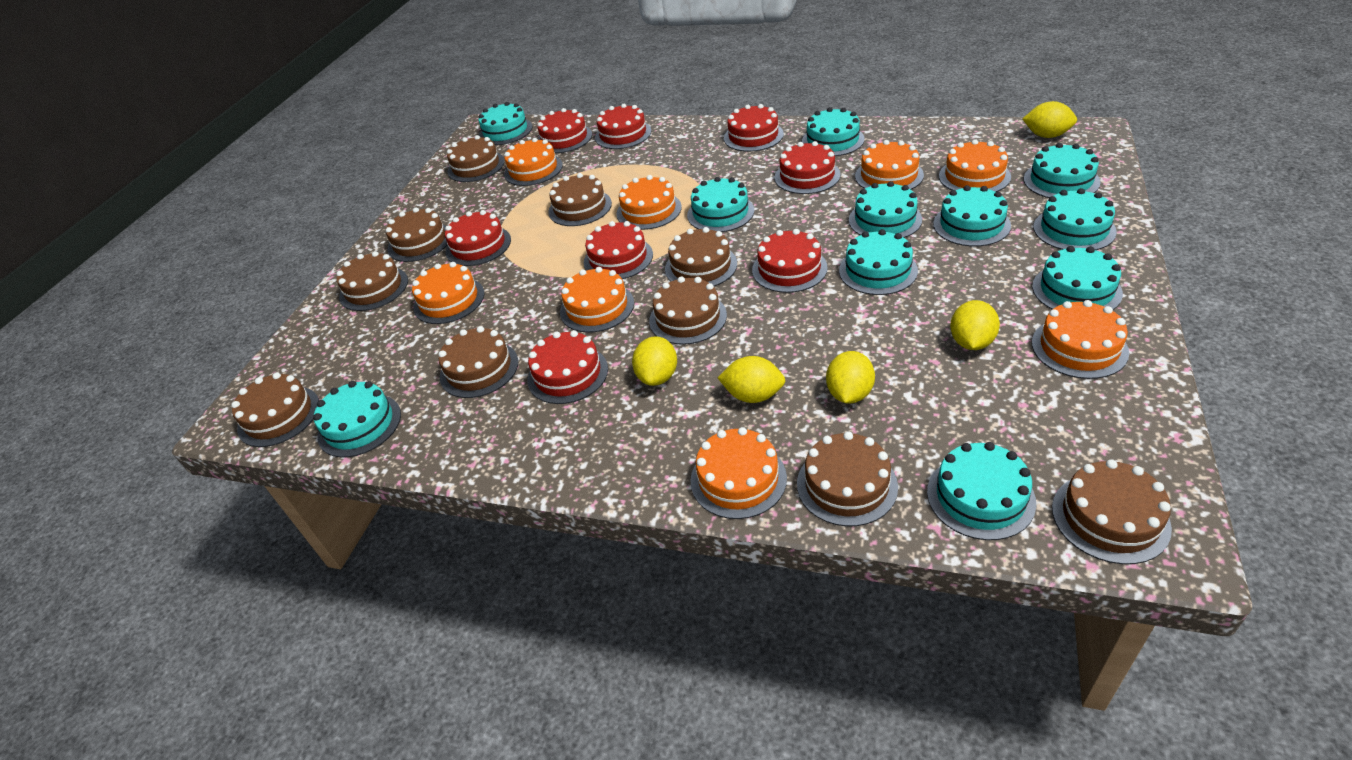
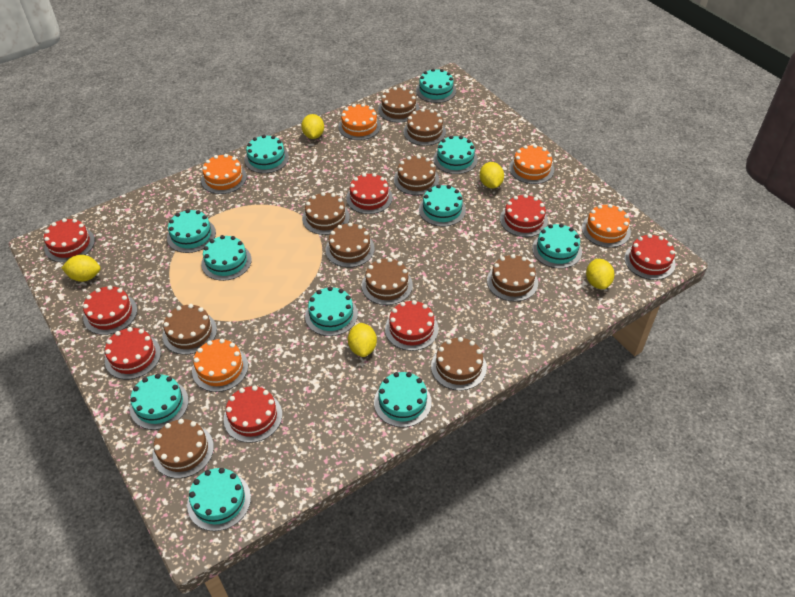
orange cake: [412,262,484,324] [504,138,563,186] [560,267,634,333] [616,175,682,230] [690,427,787,519] [855,140,924,190] [939,139,1011,192] [1032,300,1129,379] = 8 -> [192,339,248,392] [201,154,247,194] [338,103,381,140] [509,145,554,184] [582,204,631,247] = 5

